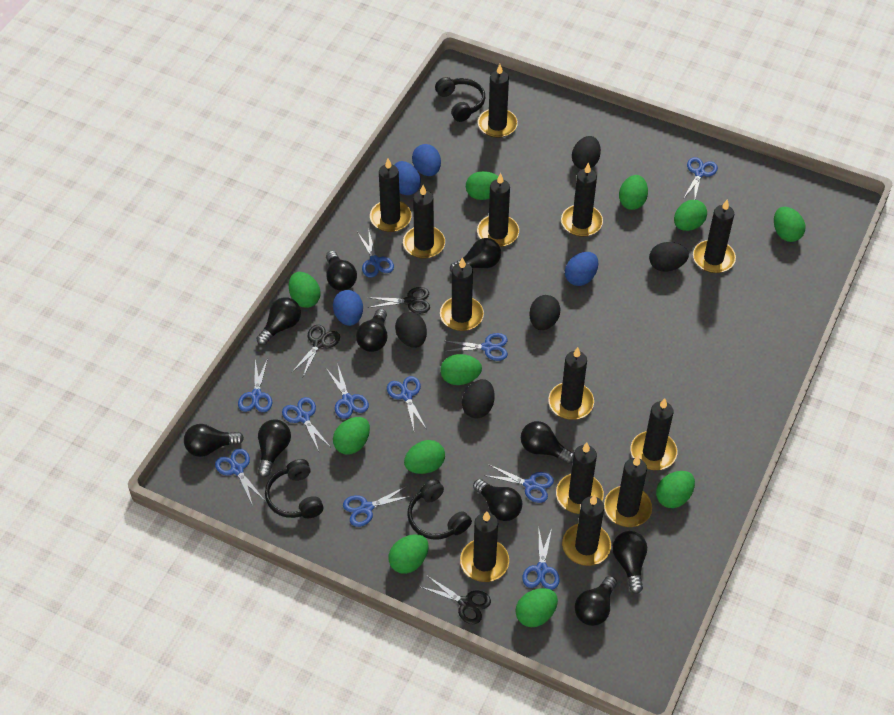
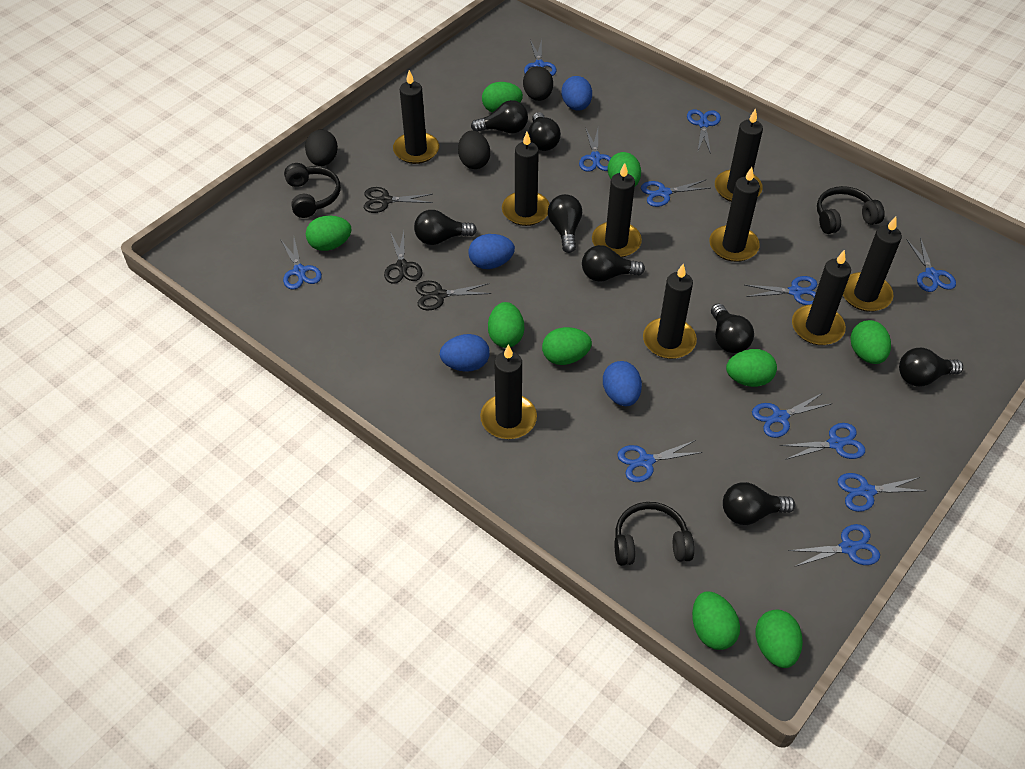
black candle: [370,159,412,232] [403,185,445,259] [440,257,484,331] [460,511,509,582] [477,173,519,247] [478,64,518,138] [548,347,594,420] [556,443,604,514] [561,162,603,237] [562,494,611,566] [604,456,652,527] [631,398,677,470] [693,199,736,273] = 13 -> [393,70,439,164] [480,344,537,439] [502,132,550,226] [592,163,642,257] [643,264,697,359] [709,167,760,262] [715,108,763,202] [792,250,851,345] [843,217,902,312] = 9
black egg: [395,312,427,348] [462,379,494,418] [529,295,560,330] [572,136,601,169] [649,242,689,272] = 5 -> [305,130,338,166] [458,130,490,169] [523,66,553,101] = 3
black light bulb: [184,424,244,457] [256,297,301,345] [258,420,291,477] [326,251,357,291] [356,309,387,352] [450,238,501,273] [473,479,522,521] [521,421,574,464] [575,576,617,626] [612,531,647,594] = 10 -> [414,210,477,245] [471,100,528,133] [528,112,561,151] [548,194,582,253] [582,245,645,282] [711,304,754,353] [723,482,795,525] [899,348,963,386] = 8
blue scissors: [215,448,264,506] [238,358,272,412] [282,397,330,452] [327,366,369,419] [343,486,412,527] [357,228,394,278] [387,376,427,430] [444,333,508,361] [484,464,554,503] [522,526,560,590] [683,157,718,200] = 11 -> [280,238,322,289] [524,39,556,76] [579,127,611,172] [617,440,703,482] [641,180,710,207] [687,109,721,154] [745,276,817,305] [752,393,831,438] [780,423,865,460] [789,524,880,566] [838,473,927,512] [906,237,956,292] = 12
green egg: [289,272,321,308] [333,417,370,455] [388,534,429,574] [404,440,445,474] [440,354,482,385] [466,171,498,200] [516,588,558,627] [619,175,648,210] [656,471,695,508] [674,200,707,231] [774,207,805,242] = 11 -> [306,216,351,251] [482,82,523,113] [488,302,524,348] [542,327,592,365] [608,152,641,186] [692,591,740,650] [726,349,777,387] [755,610,803,668] [850,320,891,364] = 9

